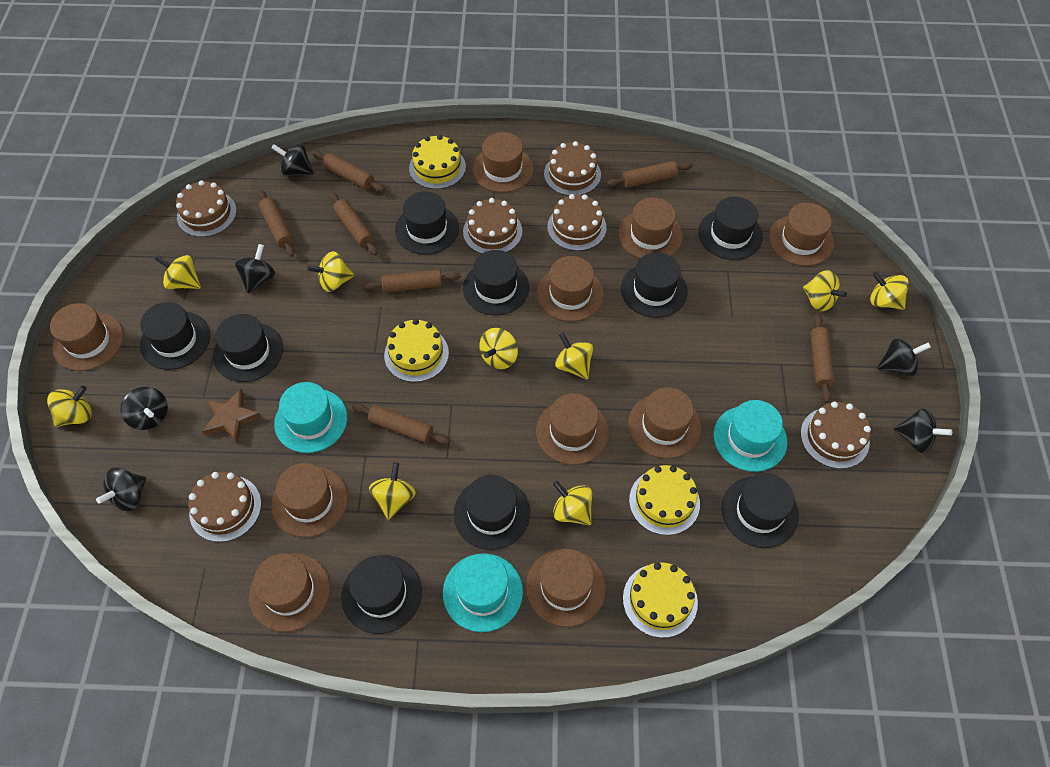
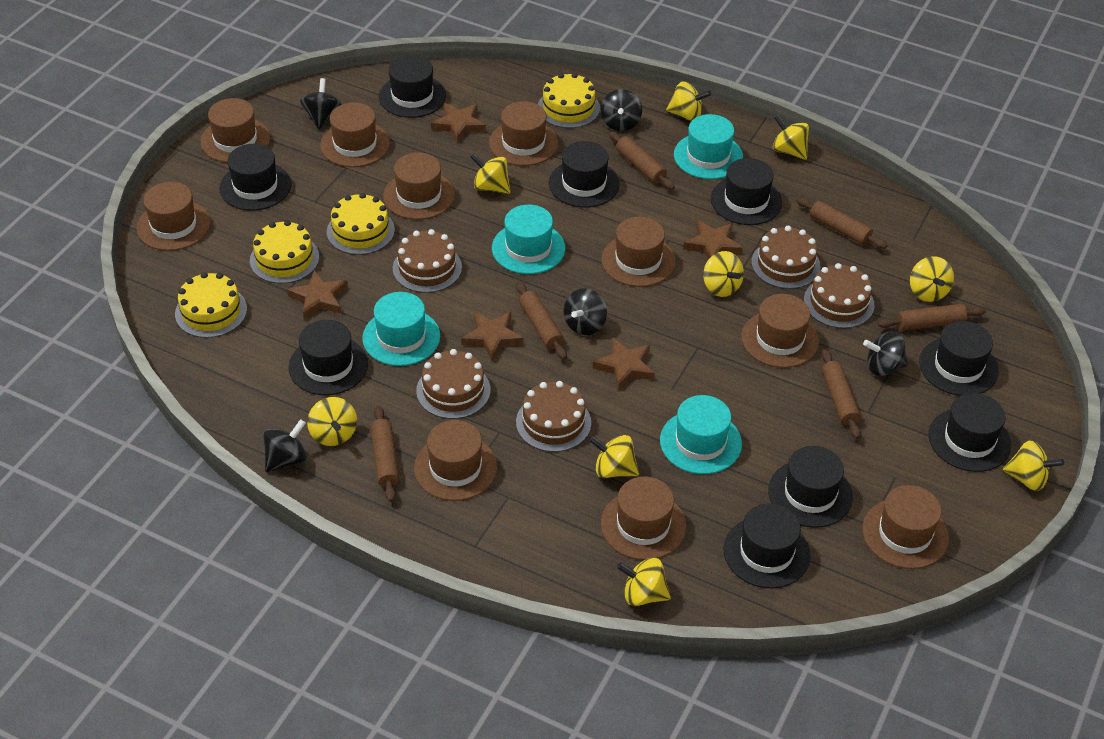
black spinning top: [96,468,146,511] [121,387,168,430] [234,244,275,293] [271,143,314,176] [877,337,931,376] [894,408,952,453] = 6 -> [263,419,307,472] [300,78,342,130] [564,288,607,335] [601,89,642,131] [863,331,908,376] = 5
brown cake: [176,180,237,237] [188,472,261,542] [463,198,522,254] [544,141,601,196] [547,194,607,251] [801,402,871,469] = 6 -> [393,229,462,293] [416,349,491,419] [516,381,591,452] [752,226,820,289] [804,263,875,328] = 5
brown rolling pin: [258,190,295,257] [312,151,385,192] [330,192,378,256] [352,403,450,444] [363,269,461,293] [607,161,693,188] [810,314,835,403] = 7 -> [371,406,399,502] [516,282,567,360] [609,131,675,190] [796,197,887,249] [821,349,861,439] [877,304,986,331] = 6
brown star: [202,389,261,444] = 1 -> [287,270,348,319] [431,103,486,143] [461,312,523,362] [593,338,655,391] [683,220,743,260] = 5
turquoise hat: [274,382,347,453] [443,553,523,632] [713,400,787,472] = 3 -> [362,292,440,366] [492,205,565,274] [660,395,742,474] [674,114,743,179] = 4

